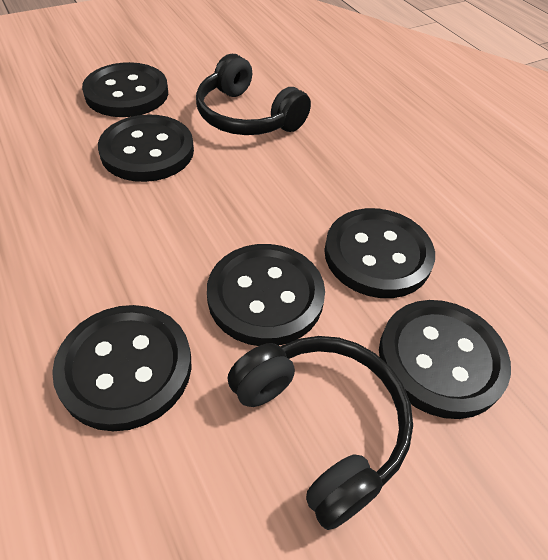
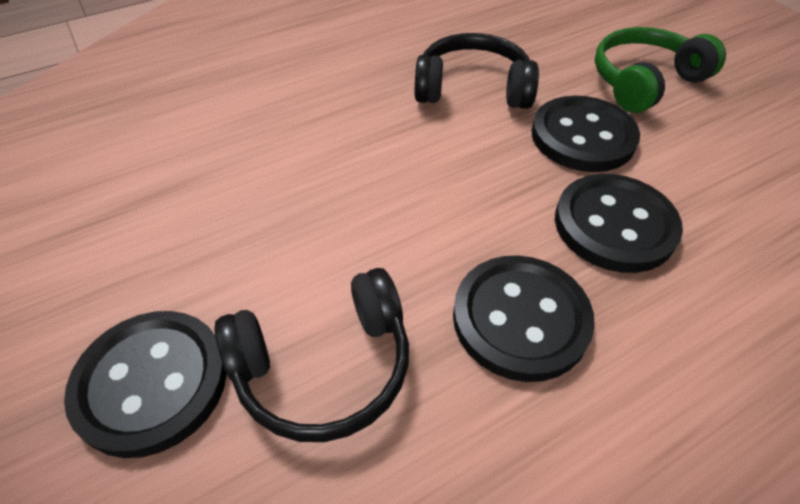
black button: [52,305,191,431] [82,62,168,117] [98,114,194,182] [207,244,325,346] [324,208,435,298] [379,300,511,419] = 6 -> [64,311,227,458] [453,255,595,382] [532,96,640,172] [555,174,683,273] = 4
green headphones: none = 0 -> [595,27,726,113] = 1

